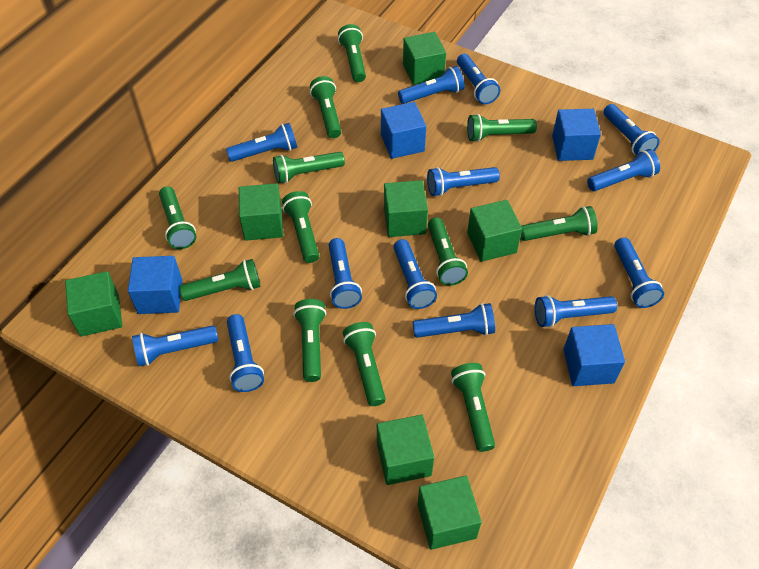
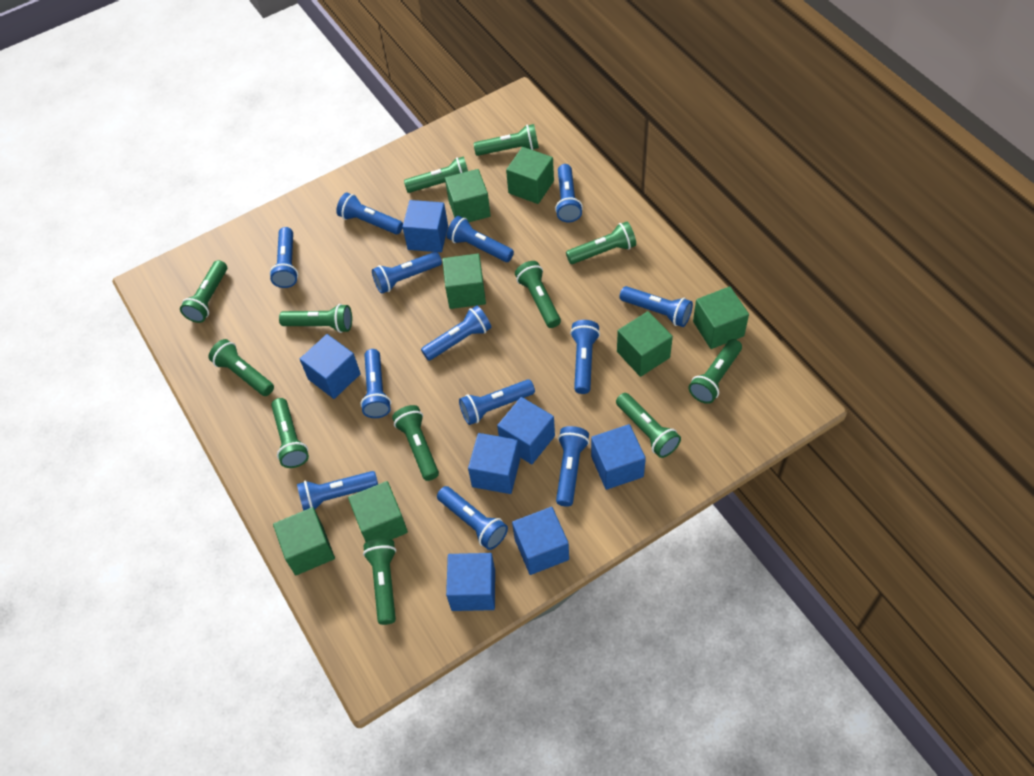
blue cube: [128,256,182,314] [381,102,426,159] [552,109,601,161] [563,324,625,386] = 4 -> [300,334,361,399] [403,200,448,252] [446,553,495,611] [468,433,520,494] [497,397,555,464] [512,507,569,575] [591,424,646,490] = 7

